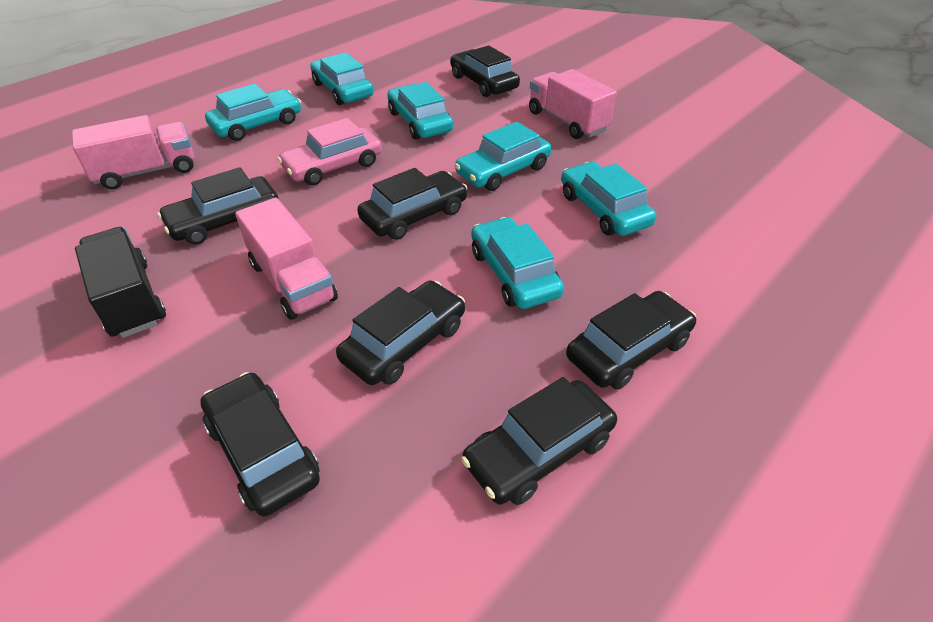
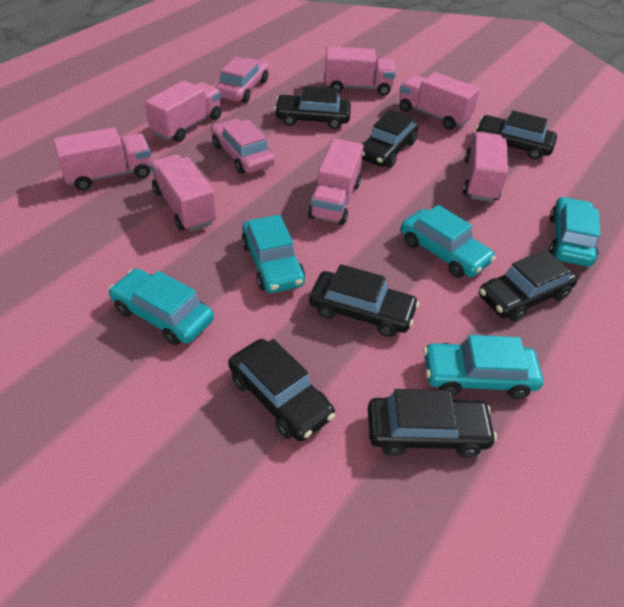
black truck: [75,227,166,338] = 1 -> none = 0
pink car: [278,118,382,186] = 1 -> [211,119,275,174] [215,57,269,103] = 2
pink truck: [72,115,194,190] [235,198,338,320] [529,69,617,139] = 3 -> [53,127,151,191] [145,80,222,142] [150,155,216,231] [308,139,363,225] [325,46,396,96] [399,72,480,129] [463,132,508,202] = 7
turquoise car: [205,84,301,141] [310,52,374,105] [387,82,453,139] [454,122,552,191] [471,217,564,309] [561,162,656,236] = 6 -> [109,269,214,345] [241,215,305,293] [401,205,496,278] [423,335,543,399] [549,197,600,267] = 5

